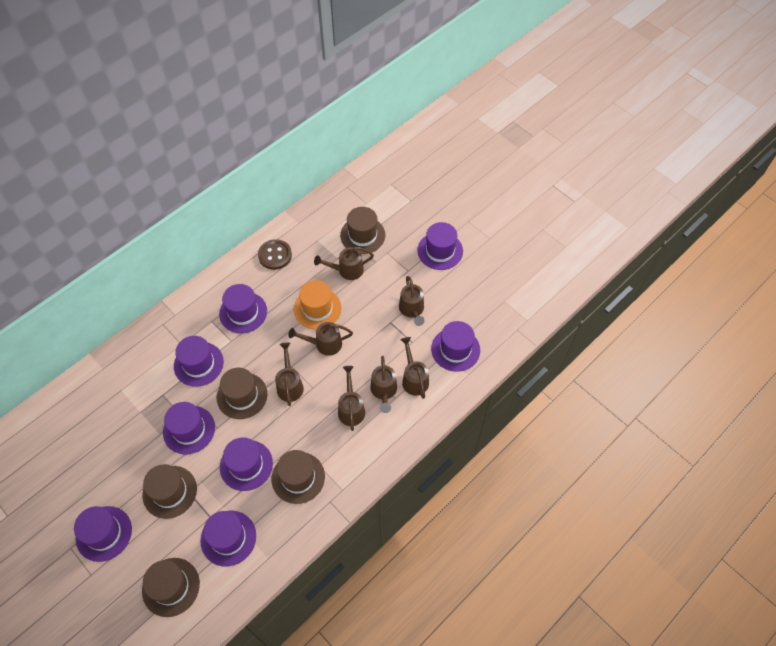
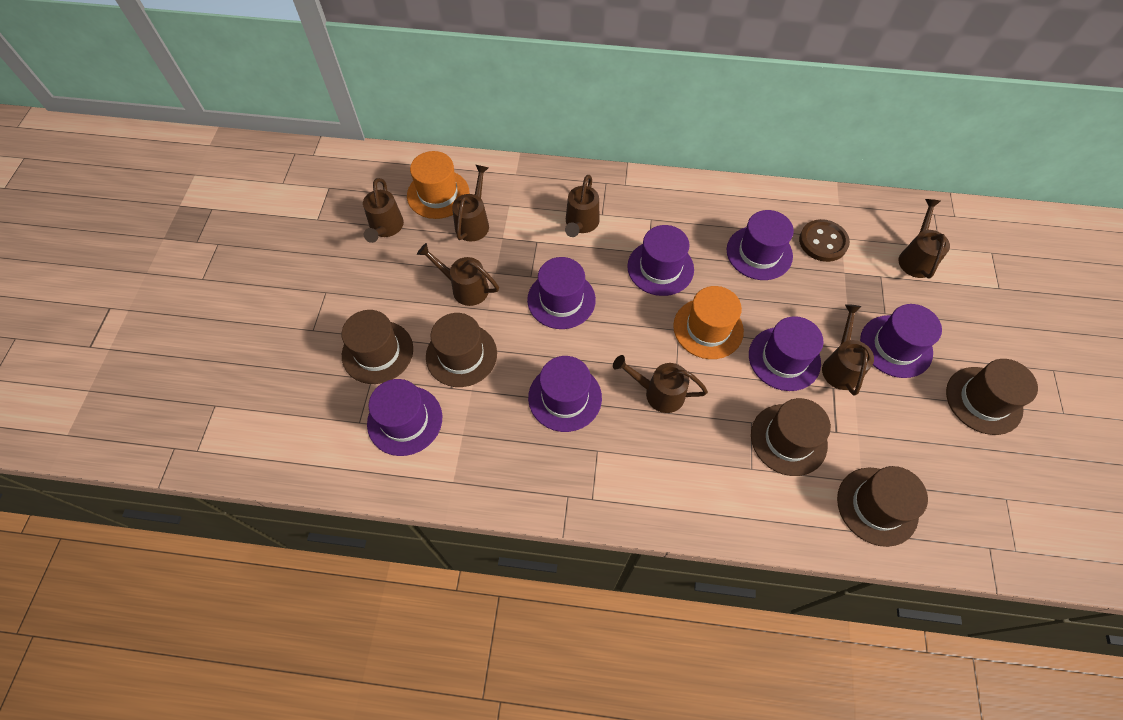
orange hat: [294,280,341,330] = 1 -> [407,151,469,219] [673,286,744,359] = 2
purple hat: [74,506,132,562] [163,402,215,455] [174,336,224,387] [200,511,256,566] [219,284,267,333] [220,437,273,491] [417,222,463,270] [431,321,480,372] = 8 -> [367,379,442,456] [527,257,596,329] [528,356,602,432] [627,225,694,296] [727,210,794,280] [749,316,823,391] [860,304,942,378] = 7

